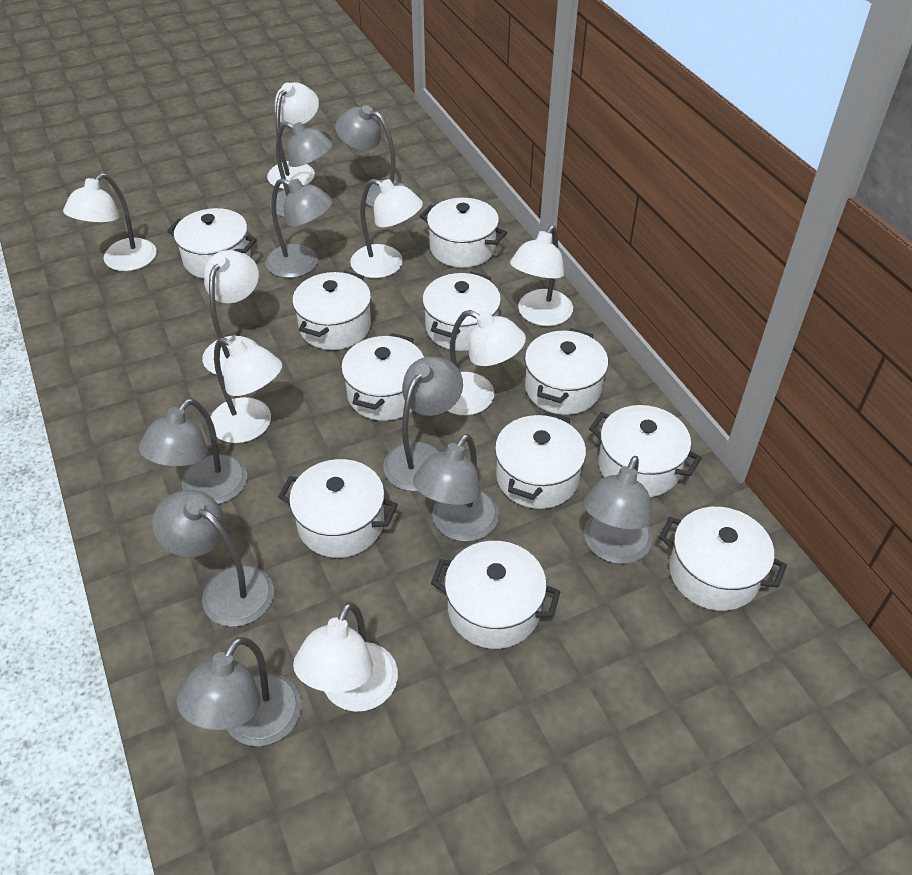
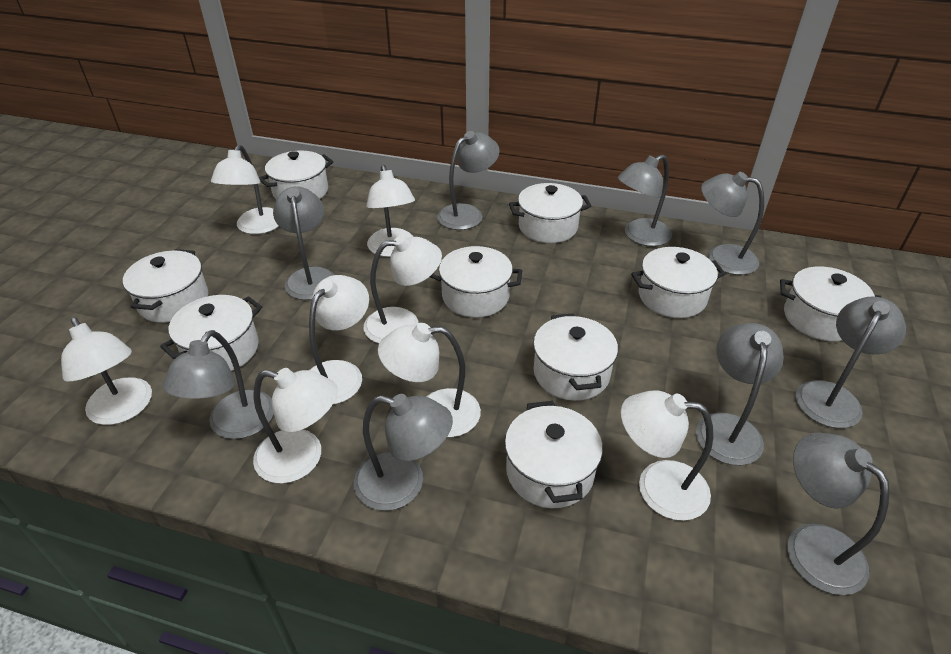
white pot: [167,208,257,279] [278,459,398,558] [292,270,371,350] [341,333,424,421] [420,198,507,268] [422,272,501,351] [431,541,561,649] [495,411,586,509] [525,328,608,415] [589,405,702,497] [659,507,787,611] = 11 -> [123,249,208,323] [160,295,262,371] [259,151,333,200] [430,246,522,318] [505,401,603,508] [509,183,591,243] [533,313,618,401] [631,247,726,318] [780,266,882,341] = 9

